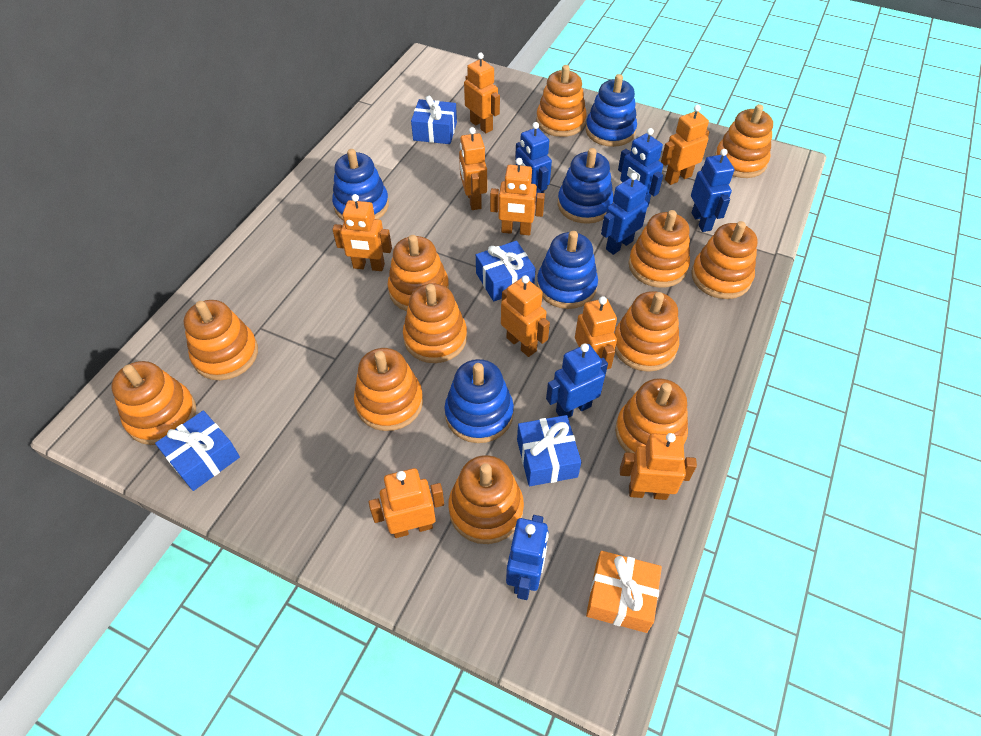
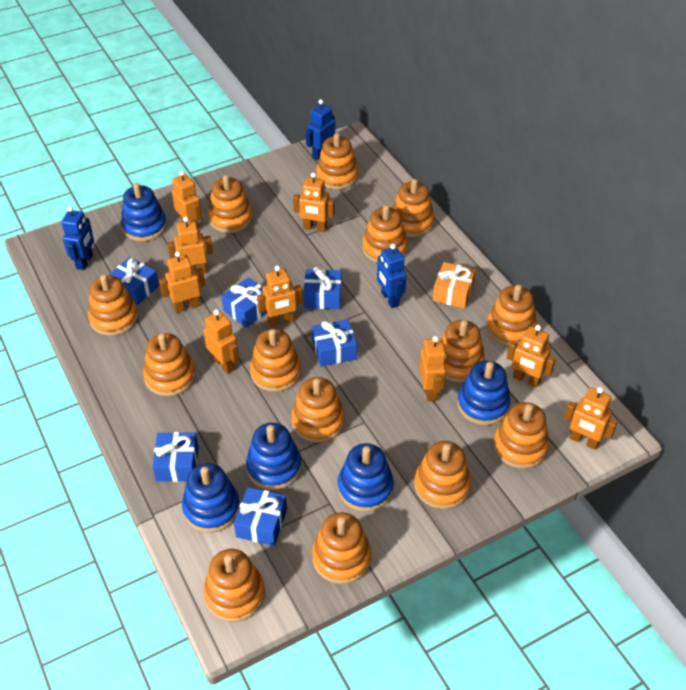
blue gift: [155,410,240,491] [411,96,457,144] [476,241,536,301] [517,415,581,486] = 4 -> [109,257,159,305] [152,432,199,482] [222,277,267,328] [234,487,287,546] [303,267,342,309] [312,319,357,367] = 6
blue robot: [506,515,549,600] [515,122,552,197] [546,343,608,418] [601,173,648,255] [618,128,663,207] [691,149,734,232] = 6 -> [61,206,94,270] [306,99,335,161] [377,244,406,308] = 3
orange stacking toy: [111,361,196,445] [184,300,258,380] [354,348,423,431] [388,235,449,311] [403,284,467,363] [448,455,524,544] [536,65,587,137] [615,291,679,372] [615,378,688,454] [629,210,690,288] [691,221,758,299] [715,104,773,178] = 12 -> [88,274,138,336] [143,333,196,396] [203,549,265,622] [208,175,253,233] [250,329,301,392] [291,377,345,442] [312,512,371,584] [316,133,358,189] [362,205,408,263] [393,179,434,237] [414,441,471,509] [442,320,485,383] [486,284,537,346] [493,402,549,469] = 14

